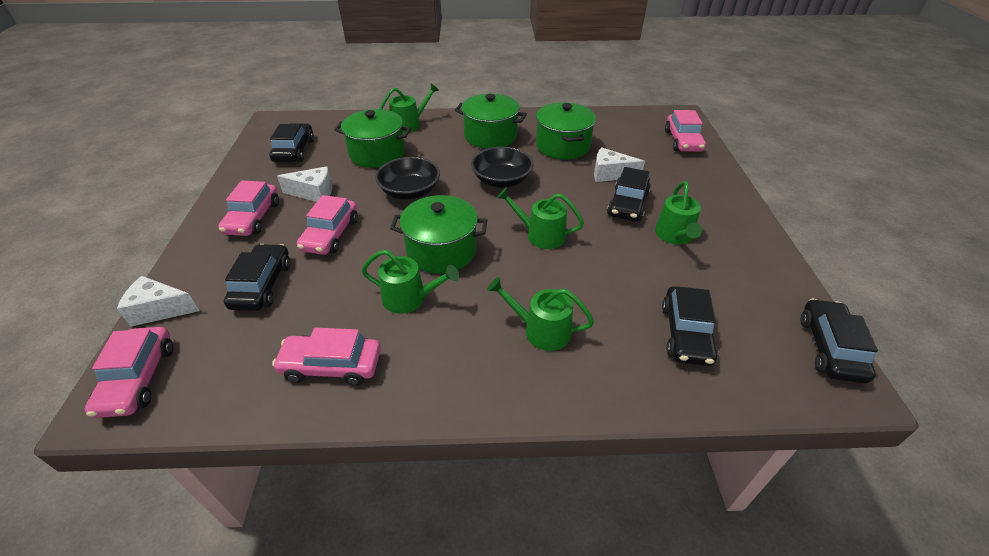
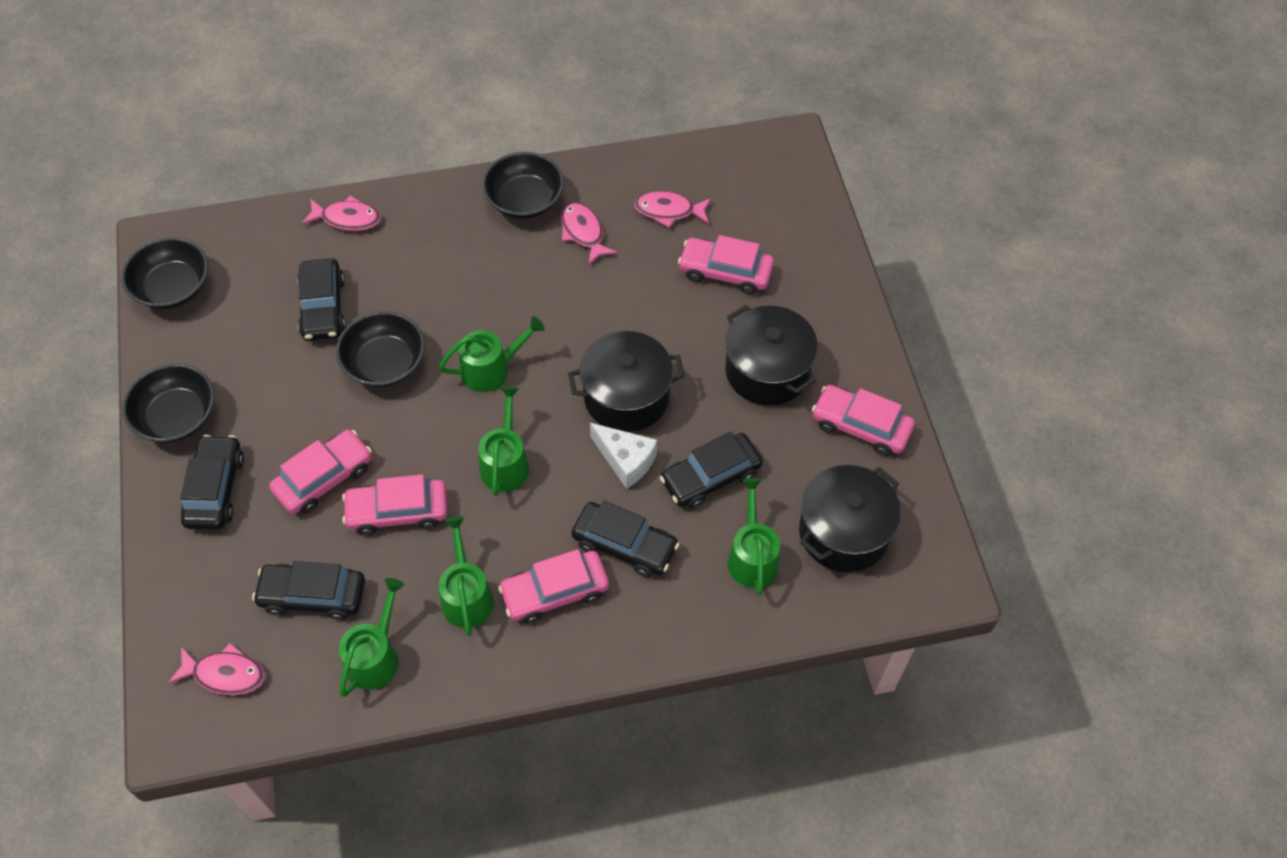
black bowl: [375,157,440,200] [471,147,533,188] = 2 -> [121,237,208,309] [122,364,215,443] [336,311,425,387] [482,152,564,219] = 4
black pot: none = 0 -> [568,331,685,432] [725,305,818,406] [799,465,901,572] = 3
green pot: [334,109,411,168] [390,195,487,274] [455,94,527,149] [536,102,596,160] = 4 -> none = 0
pink fish: none = 0 -> [168,643,265,695] [302,195,381,231] [561,202,617,265] [634,191,712,228] = 4
white cheese: [117,276,199,327] [277,166,332,202] [594,147,645,182] = 3 -> [590,423,657,489] = 1

